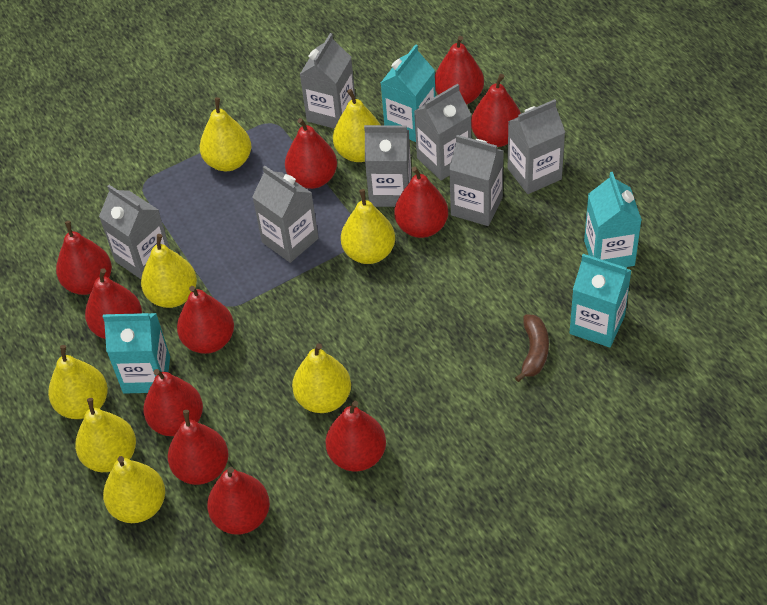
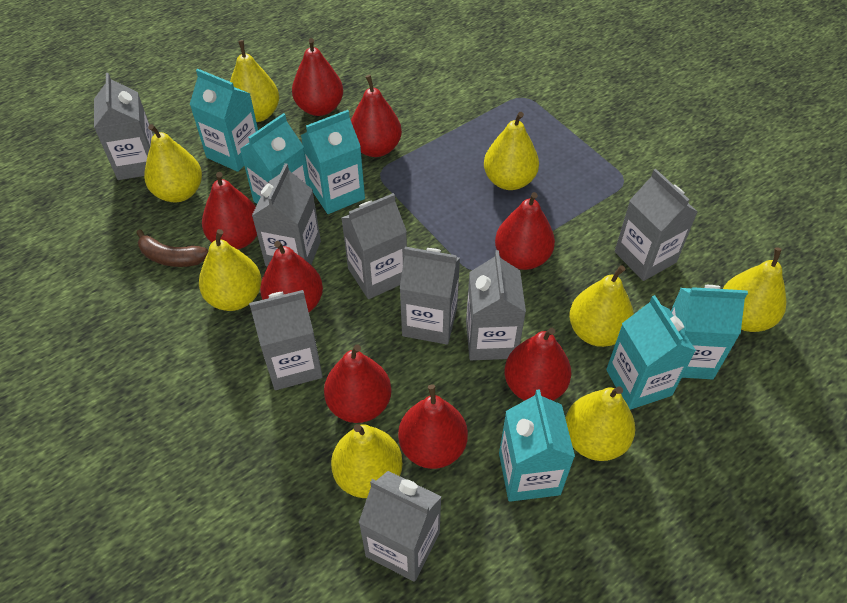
grey carton: [99,185,170,279] [252,166,319,263] [299,33,356,129] [364,125,412,207] [414,84,471,180] [449,135,503,226] [508,99,565,194] = 7 -> [94,73,153,180] [249,290,323,390] [252,163,321,267] [341,193,407,299] [358,471,442,582] [400,247,460,345] [466,250,526,360] [615,169,698,281] = 8
red pear: [56,221,112,295] [85,268,142,339] [143,369,203,436] [167,410,229,485] [177,286,234,354] [207,467,270,535] [285,118,337,189] [325,401,386,471] [394,167,448,238] [435,36,484,105] [471,74,521,147] = 11 -> [202,172,257,249] [260,241,323,312] [292,38,343,116] [324,344,391,423] [351,75,402,157] [398,384,468,469] [495,192,555,270] [505,328,571,401] = 8
turquoise carton: [103,313,170,394] [381,44,436,142] [570,254,632,347] [584,172,642,267] = 4 -> [189,69,258,172] [240,113,310,204] [301,110,365,214] [499,389,575,502] [606,295,696,410] [671,285,748,379] = 6

